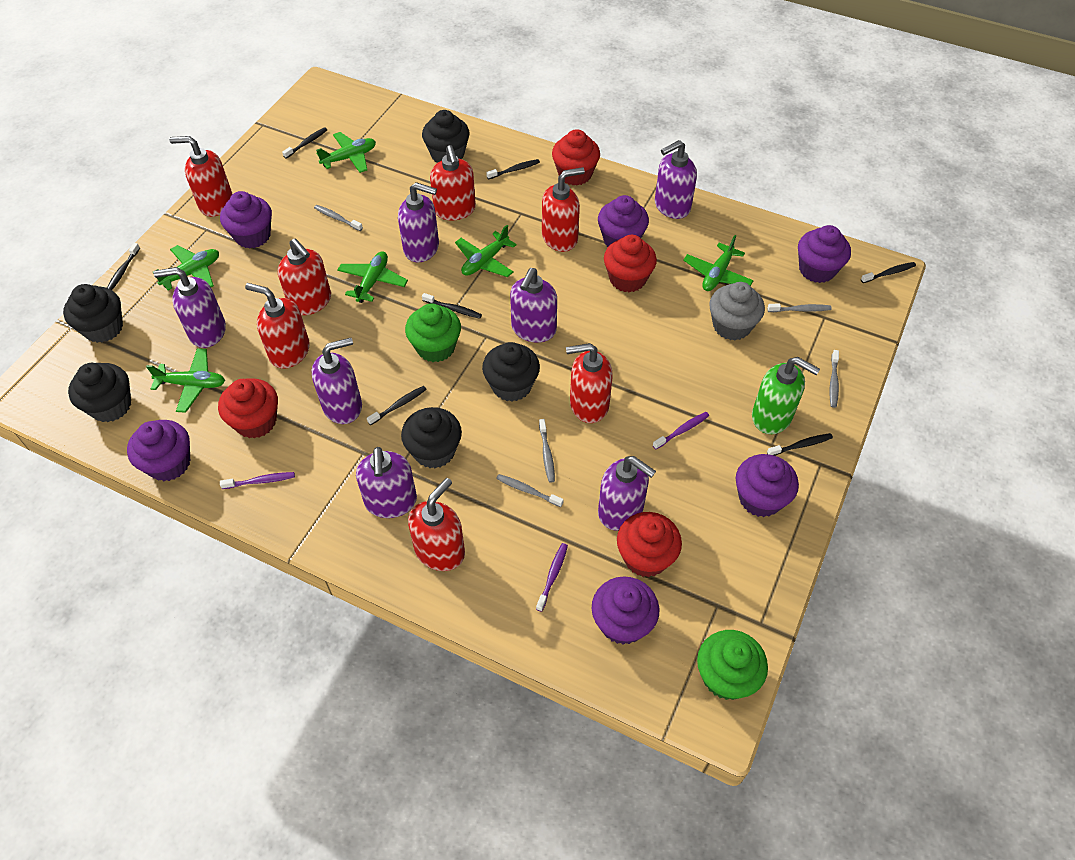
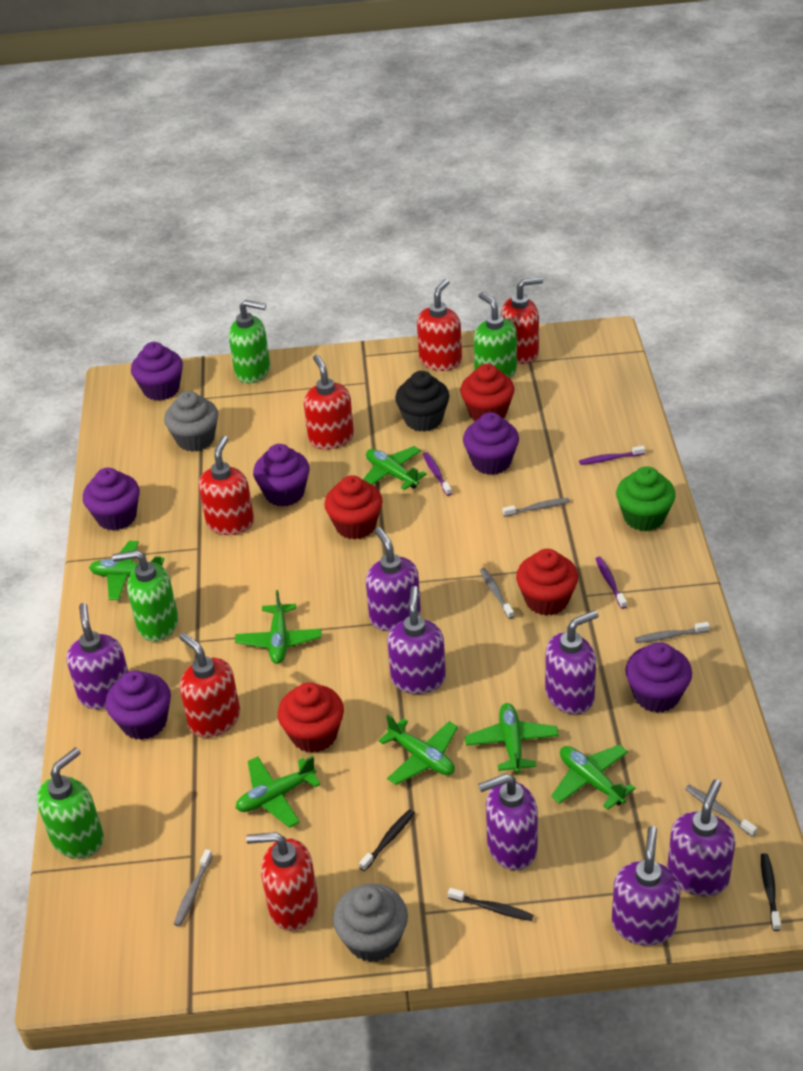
black cupcake: [63,284,123,343] [68,363,131,422] [401,407,462,469] [422,110,470,163] [482,342,540,402] = 5 -> [395,371,449,432] = 1
black toothbrush: [107,243,140,290] [282,127,327,159] [367,386,427,425] [422,293,482,319] [486,159,540,180] [767,433,833,456] [861,262,916,283] = 7 -> [359,809,415,871] [448,888,533,921] [761,853,781,931] = 3
green cupcake: [405,303,461,362] [697,630,768,700] = 2 -> [616,466,676,531] = 1
green plane: [146,348,225,413] [153,245,219,290] [316,132,376,173] [337,251,408,303] [455,225,517,277] [683,235,754,291] = 6 -> [89,541,164,600] [235,590,322,664] [236,756,321,828] [363,446,427,490] [378,714,458,785] [465,703,559,774] [551,745,635,810] = 7
green soap dispenser: [752,357,820,434] = 1 -> [37,747,104,859] [112,550,178,642] [229,300,270,383] [473,292,517,378] = 4
grey cupcake: [710,282,765,340] = 1 -> [164,391,218,452] [333,883,408,962] = 2
red soap dispenser: [169,136,233,217] [245,283,310,369] [278,239,331,315] [408,478,465,571] [430,145,476,221] [542,167,585,252] [566,343,613,423] = 7 -> [179,632,240,738] [198,436,254,535] [246,832,318,931] [304,354,354,450] [417,279,462,371] [501,277,543,364] = 6

